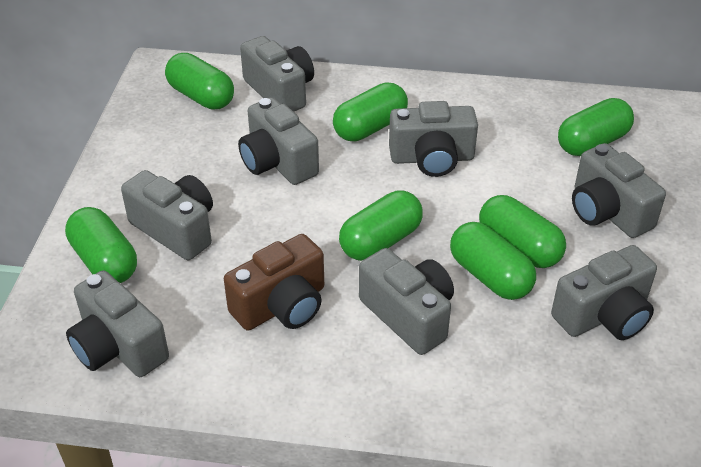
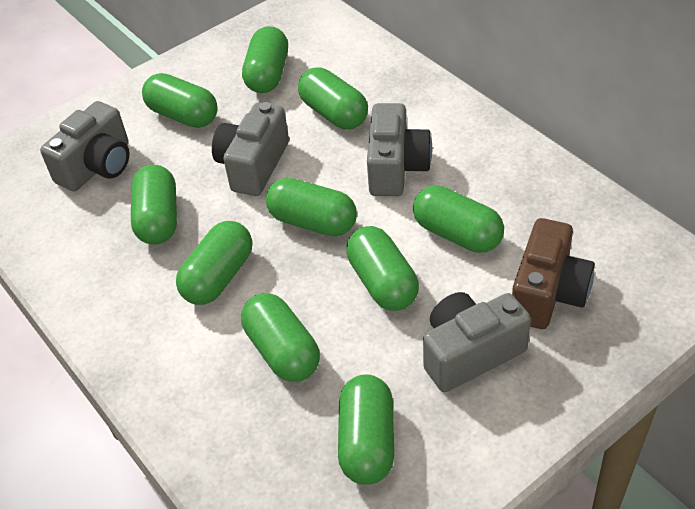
green capsule: [65,207,137,283] [165,53,234,110] [333,82,408,141] [339,191,423,261] [450,222,536,300] [479,195,566,268] [558,98,634,156] = 7 -> [131,165,177,245] [142,73,218,128] [176,221,252,305] [241,293,320,382] [242,26,288,93] [266,178,357,236] [298,67,368,129] [338,374,394,485] [346,226,419,311] [413,185,504,253] = 10
grey camera: [66,270,169,377] [121,170,213,260] [238,97,319,185] [240,36,314,112] [359,248,454,355] [389,101,478,177] [551,245,657,340] [572,143,666,238] = 8 -> [40,101,129,191] [212,102,289,196] [367,103,432,196] [423,292,531,392] = 4

